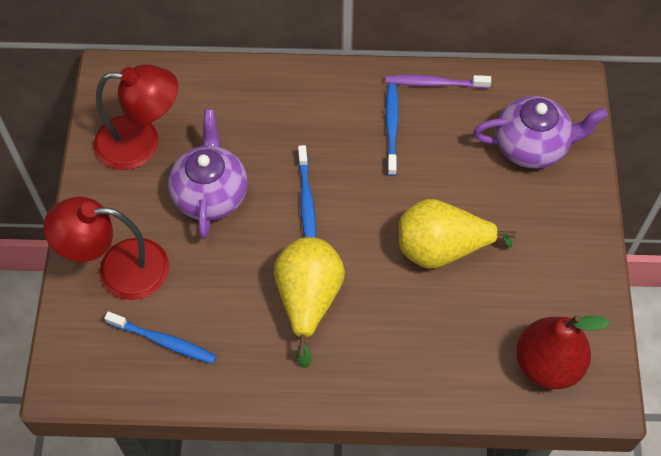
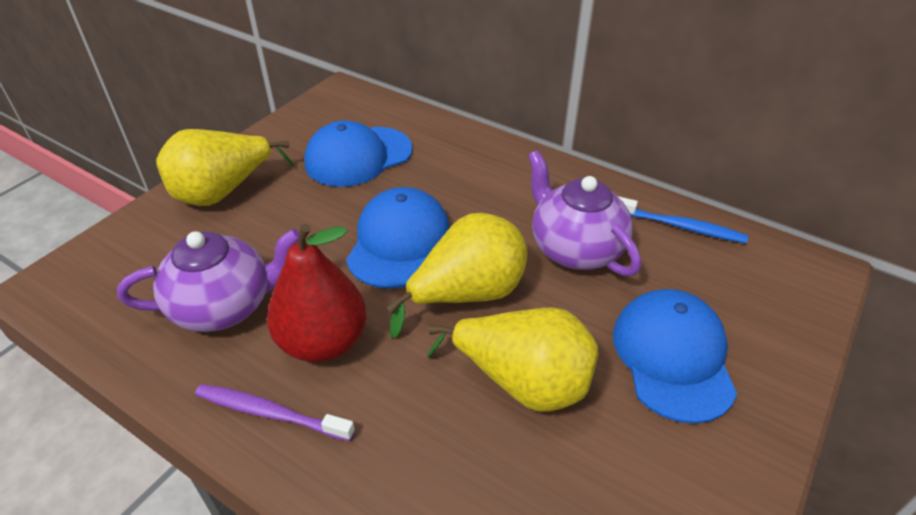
blue cap: none = 0 -> [305,120,412,187] [346,187,450,289] [613,289,737,424] = 3
blue toothbrush: [104,311,217,364] [298,145,316,238] [385,84,399,176] = 3 -> [618,196,748,243] = 1
red lamp: [43,197,169,300] [94,64,178,170] = 2 -> none = 0
yellow pear: [274,237,345,368] [399,199,516,269] = 2 -> [156,129,294,206] [386,213,527,338] [427,308,598,412] = 3

